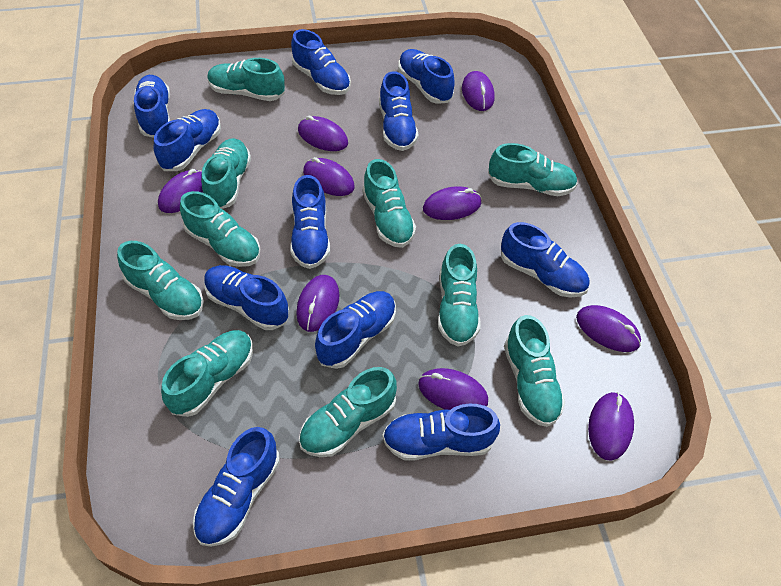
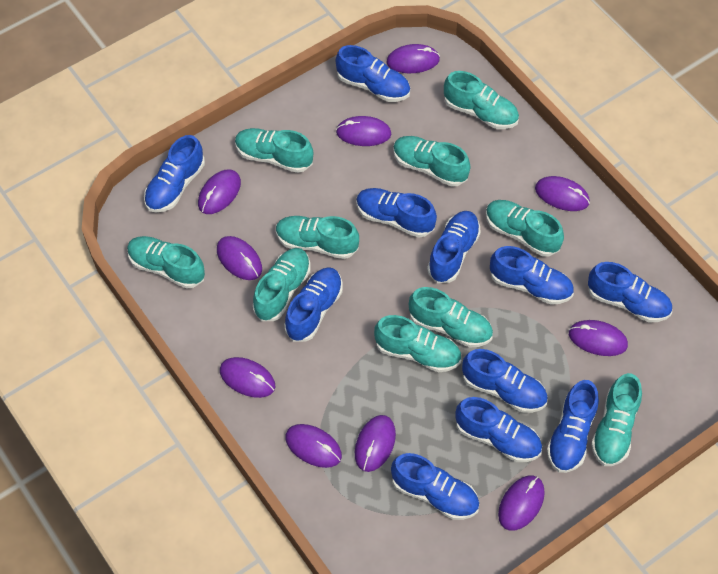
purple mouse: [158,169,203,213] [296,275,339,332] [298,115,348,151] [303,157,355,196] [418,368,488,410] [423,186,481,220] [462,71,495,111] [576,305,641,352] [588,392,634,461] = 9 -> [198,170,241,214] [217,236,262,280] [220,357,275,398] [285,424,342,468] [336,116,391,146] [355,415,396,472] [387,44,440,73] [498,475,545,531] [535,176,590,211] [569,320,628,356] = 10

